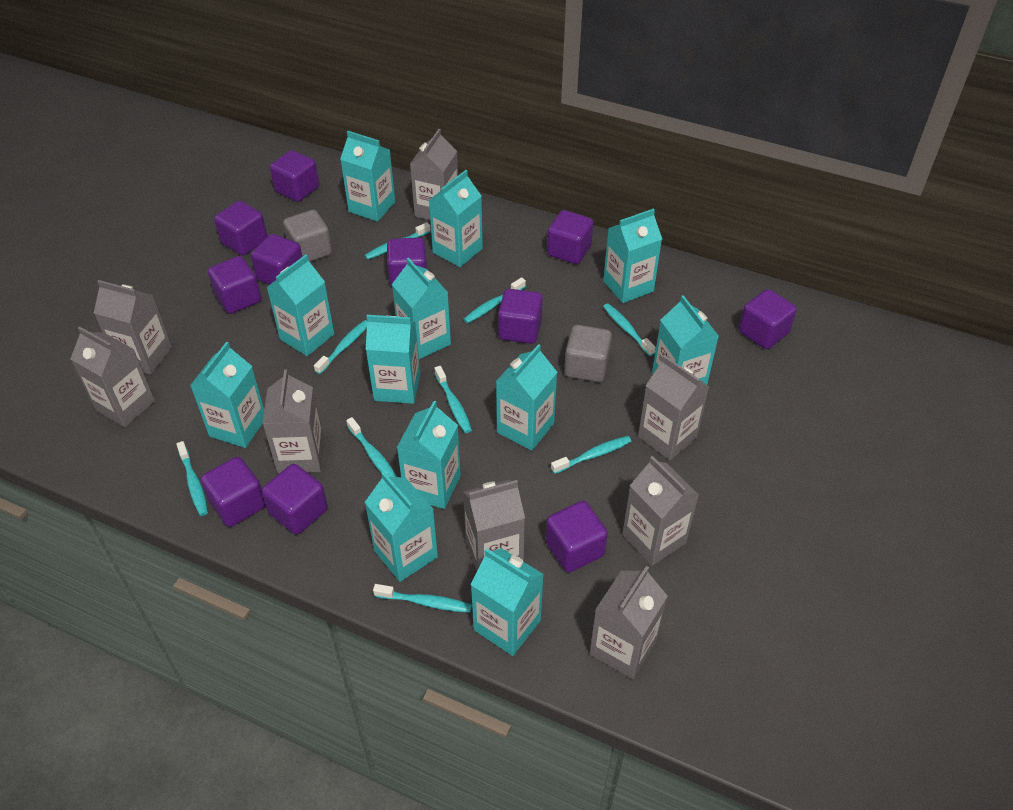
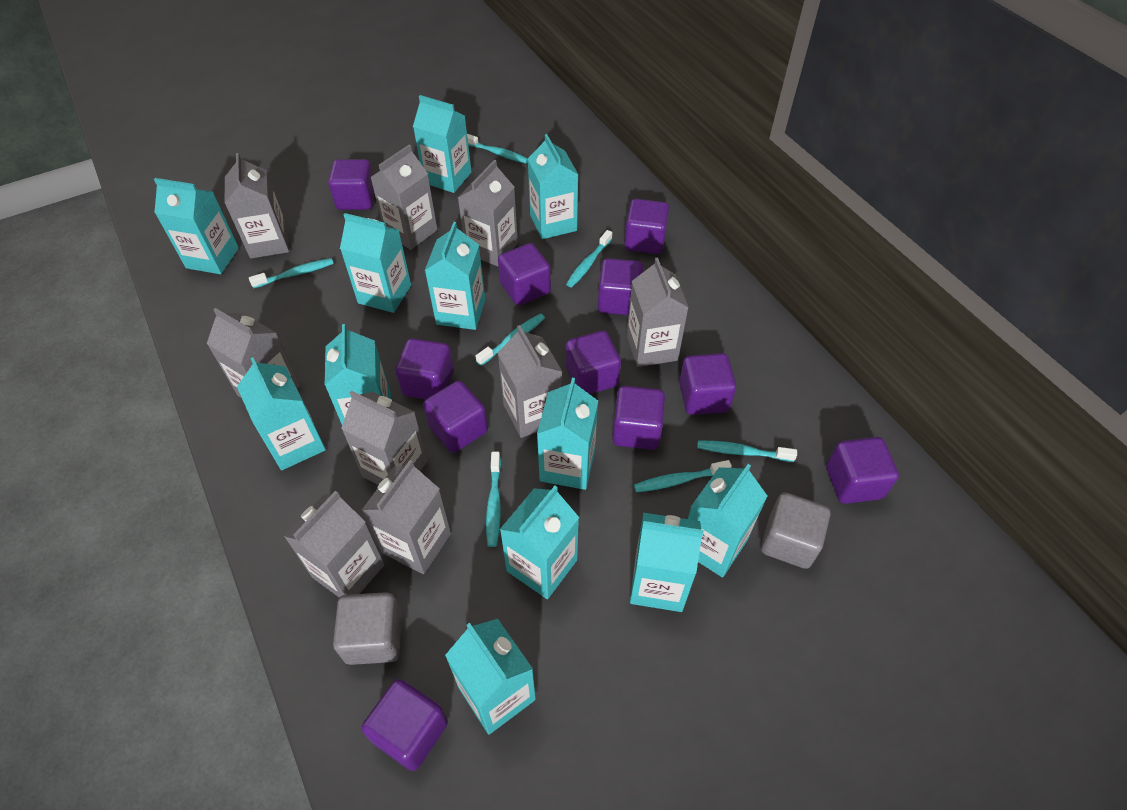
grey carton: [71,326,155,427] [94,280,172,375] [262,369,324,473] [410,129,458,220] [463,479,525,571] [590,566,668,679] [622,456,699,566] [638,355,709,460] = 8 -> [207,308,300,398] [225,153,289,259] [284,491,385,598] [341,390,428,485] [362,460,451,574] [370,145,438,250] [458,160,518,266] [498,325,562,438] [627,258,689,367] = 9
turquoise toothbrush: [176,441,208,516] [314,320,367,374] [346,417,397,477] [364,222,431,260] [373,584,472,613] [434,366,472,433] [464,277,526,323] [551,436,632,474] [603,303,656,356] = 9 -> [249,258,334,288] [467,134,528,164] [476,314,545,366] [486,452,501,547] [566,230,612,287] [634,460,732,492] [697,441,797,462] = 7

